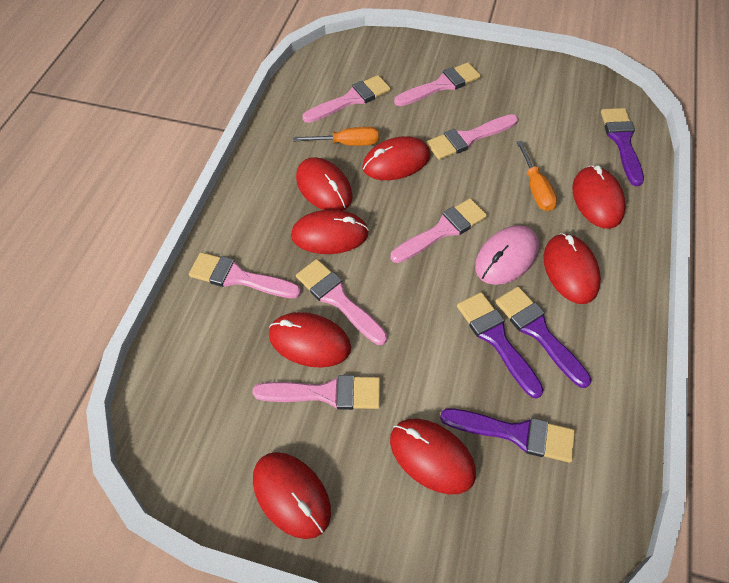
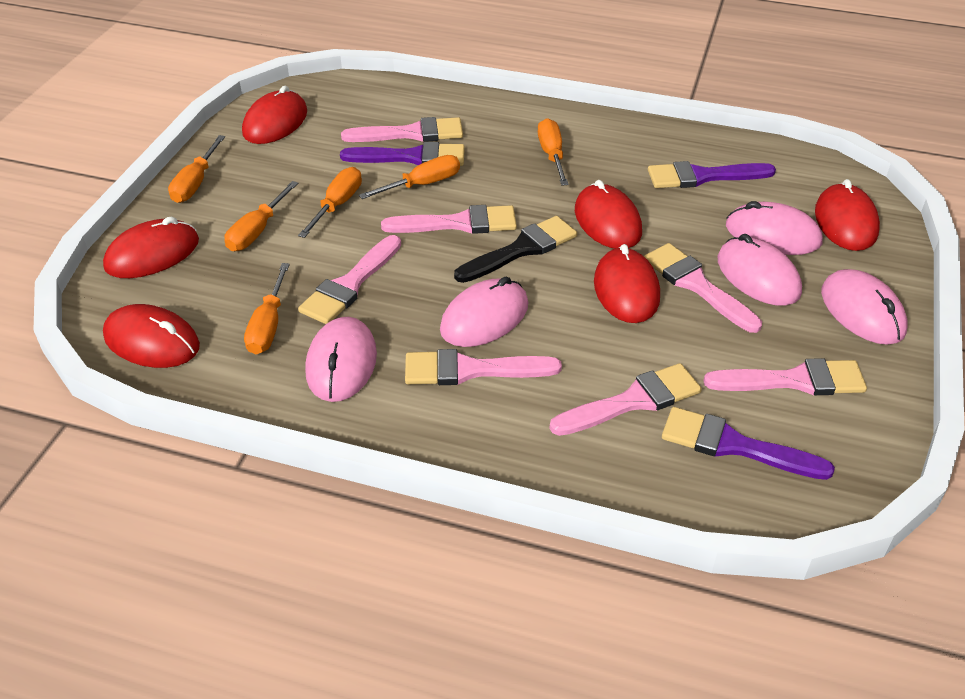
black brush: none = 0 -> [454,216,577,283] = 1
orange screwdriver: [293,127,379,146] [517,141,557,211] = 2 -> [168,135,225,203] [224,181,299,251] [244,263,290,354] [298,167,362,238] [359,155,460,199] [538,118,568,186] = 6
pink mouse: [475,225,539,285] = 1 -> [305,317,377,402] [440,277,528,347] [718,234,802,306] [726,201,823,255] [821,269,908,345] = 5
purple brush: [440,408,575,463] [457,292,544,399] [495,286,591,388] [601,108,644,186] = 4 -> [340,142,465,166] [648,161,776,188] [662,407,835,480] = 3
red mouse: [253,452,331,539] [269,312,351,368] [291,210,369,254] [296,157,353,211] [362,136,431,180] [390,419,476,494] [543,233,601,304] [572,165,626,229] = 8 -> [103,216,199,278] [103,304,200,368] [242,86,307,144] [575,180,642,249] [594,244,660,323] [815,179,880,251] = 6

